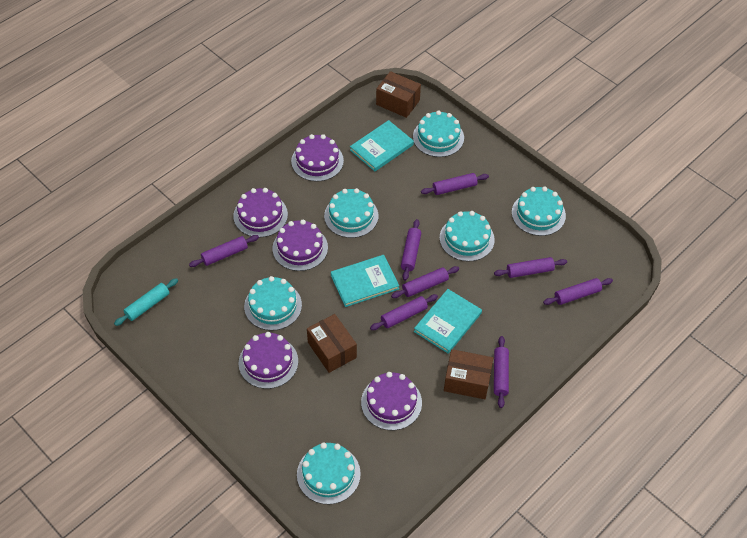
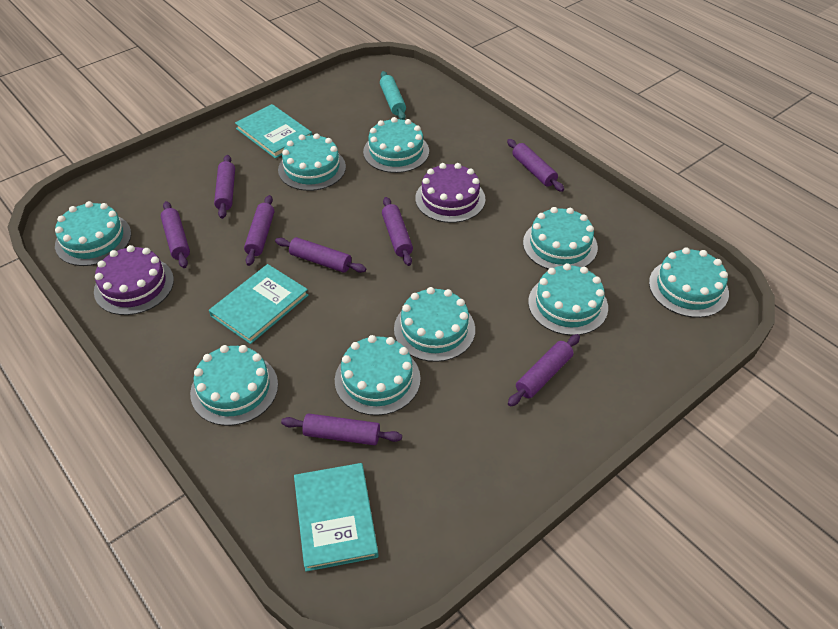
brown box: [307,314,357,373] [376,71,421,118] [444,349,493,399] = 3 -> none = 0
purple cake: [233,188,288,238] [239,332,298,389] [272,220,328,271] [291,134,344,182] [361,372,422,430] = 5 -> [94,245,174,315] [415,163,485,223] = 2
turquoise cake: [244,276,302,331] [297,443,361,504] [324,188,378,238] [413,110,464,157] [440,211,495,262] [512,186,566,236] = 6 -> [55,201,131,266] [190,345,278,426] [278,133,346,191] [335,335,421,416] [363,117,429,173] [394,287,475,362] [523,207,598,269] [528,263,608,336] [649,247,729,318] = 9

